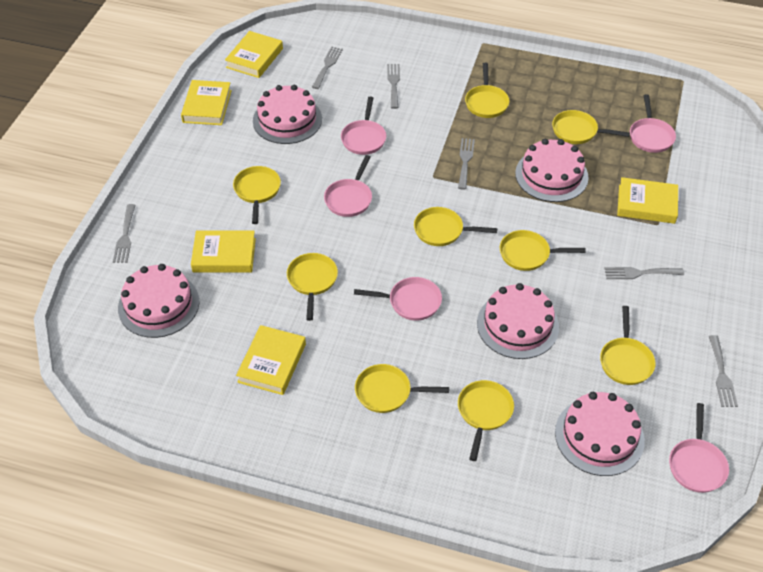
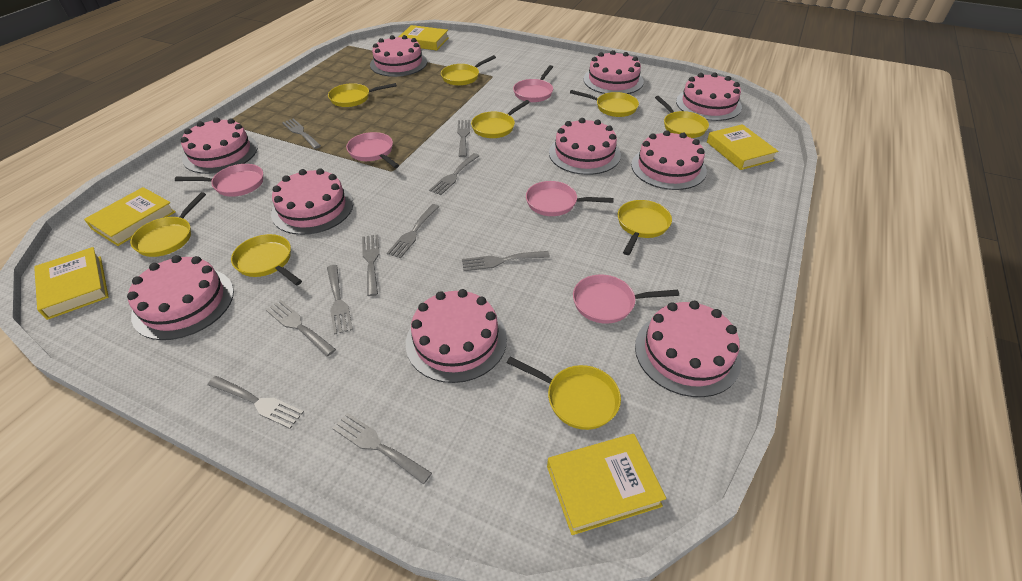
grey fork: [113,204,136,263] [312,46,343,89] [387,64,400,109] [458,138,475,190] [605,267,684,279] [709,335,738,407] = 6 -> [208,376,304,429] [266,300,336,357] [282,118,321,149] [327,265,353,335] [332,413,432,484] [362,235,379,296] [387,204,439,258] [429,153,479,195] [457,120,470,157] [462,251,550,271] = 10
pink cake: [118,264,200,338] [253,85,322,144] [477,283,559,359] [515,139,589,202] [555,392,645,476] = 5 -> [127,255,234,340] [181,117,258,174] [271,168,353,235] [370,35,427,77] [406,289,507,383] [549,118,621,175] [583,50,644,94] [631,130,707,190] [635,301,741,397] [676,73,742,121] = 10

